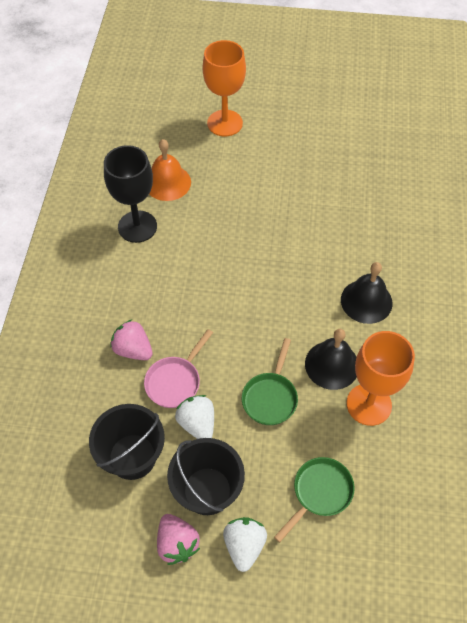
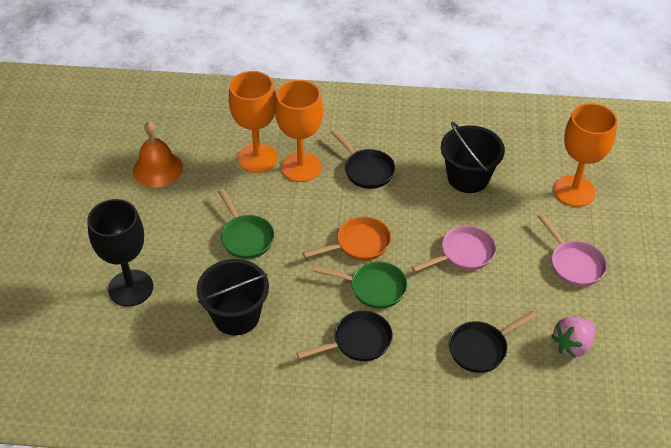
black bell: [305,329,357,390] [341,262,393,324] = 2 -> none = 0
black pan: none = 0 -> [296,311,393,361] [330,129,395,189] [449,311,537,373] = 3
orange goblet: [203,40,246,137] [346,331,415,426] = 2 -> [229,71,277,173] [275,80,323,182] [554,103,617,207] = 3
orange pan: none = 0 -> [303,217,391,261] = 1
pink pan: [144,329,213,408] = 1 -> [412,226,496,272] [538,214,607,286] = 2
pink strawberry: [110,319,153,360] [157,514,200,565] = 2 -> [551,317,596,358] = 1
white strawberry: [175,395,214,439] [223,517,267,572] = 2 -> none = 0

